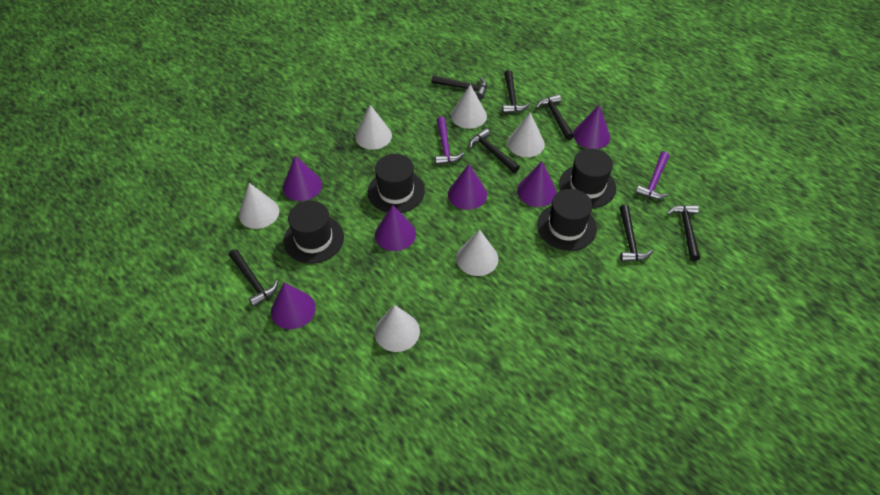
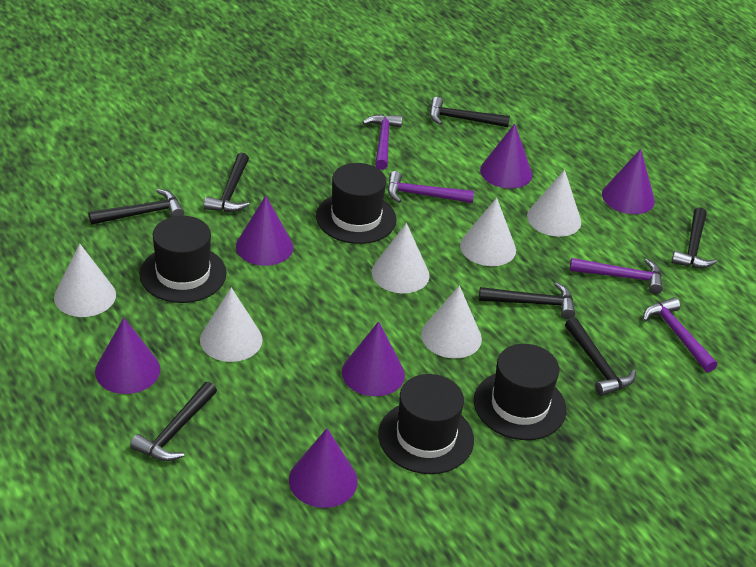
purple hammer: [435,117,464,165] [635,151,669,199] = 2 -> [362,114,403,170] [388,171,474,203] [569,258,663,294] [643,297,717,372] = 4

